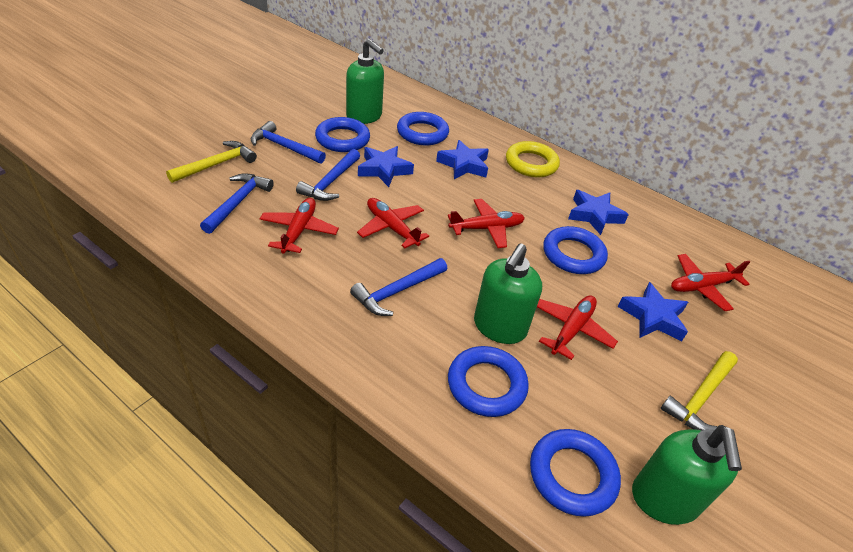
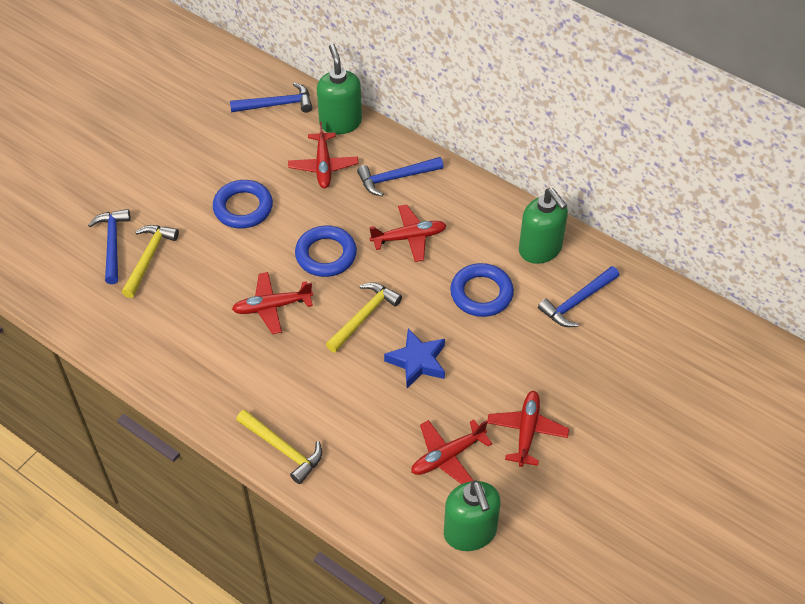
blue ring: [315,117,370,152] [397,112,449,145] [448,346,529,417] [530,429,621,517] [544,226,608,274] = 5 -> [213,180,273,228] [295,226,357,277] [450,263,514,317] = 3
blue star: [358,146,414,187] [436,140,489,179] [568,190,629,235] [618,282,688,341] = 4 -> [384,328,445,388] = 1
yellow hammer: [166,141,257,183] [661,351,738,431] = 2 -> [122,225,179,298] [236,409,322,484] [326,282,402,353] = 3
yellow ring: [506,141,560,177] = 1 -> none = 0

